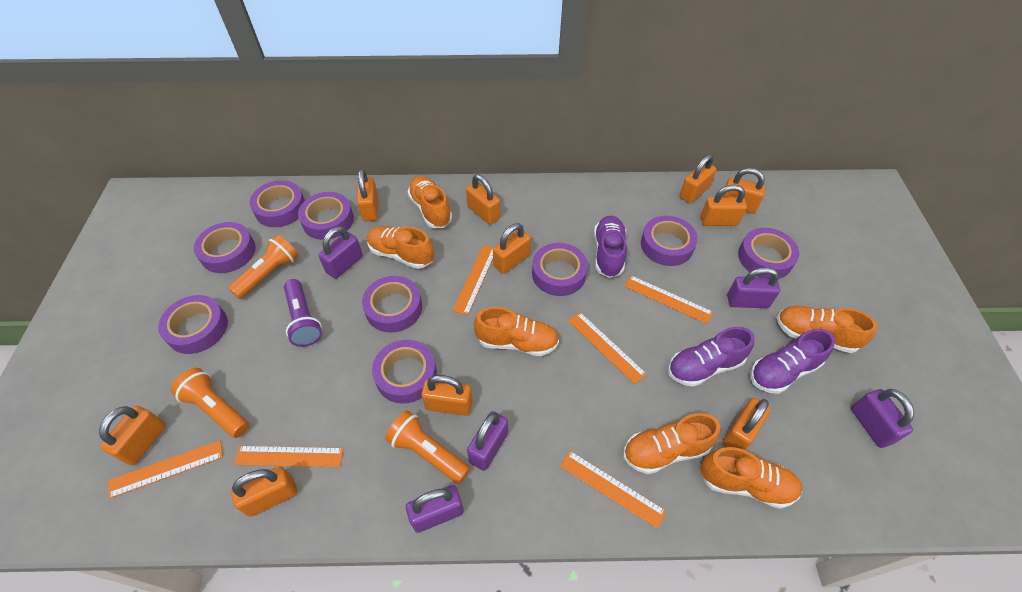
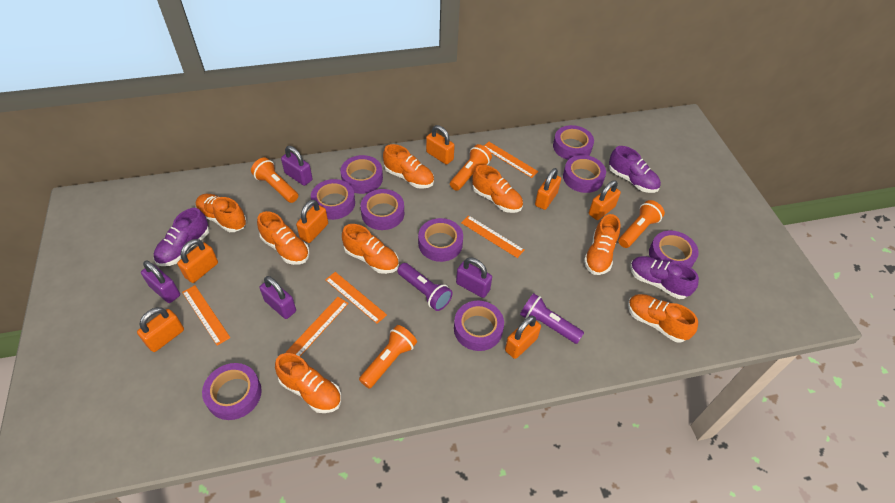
orange flashlight: [171,368,249,438] [228,235,298,299] [385,410,470,484] = 3 -> [251,157,298,203] [359,325,417,389] [450,144,492,191] [618,200,665,248] = 4
orange padlock: [99,406,166,465] [231,466,297,517] [357,169,378,221] [422,375,473,416] [466,174,500,225] [493,223,531,274] [679,154,716,203] [701,185,747,226] [722,168,766,213] [722,398,771,450] = 10 -> [137,307,184,352] [177,239,218,283] [296,200,328,243] [426,125,455,165] [505,316,541,359] [535,168,561,210] [589,180,621,220] = 7
orange ruler: [108,440,223,499] [234,446,344,467] [453,245,493,315] [560,451,666,529] [568,312,647,384] [624,275,713,324] = 6 -> [182,285,230,346] [286,297,349,356] [325,272,387,324] [461,215,524,258] [484,142,539,178] = 5
orange shoe: [367,226,434,269] [408,176,452,228] [474,307,559,356] [623,413,721,474] [700,447,803,509] [777,306,878,353] = 6 -> [195,194,247,232] [257,211,310,265] [275,353,341,413] [342,224,399,274] [383,144,434,189] [473,165,523,213] [584,214,621,275] [628,294,698,343] = 8
purple flashlight: [284,279,322,347] = 1 -> [397,263,453,311] [520,293,584,344] = 2
purple padlock: [318,226,363,279] [406,485,464,533] [467,411,508,471] [727,267,780,308] [851,389,914,448] = 5 -> [141,261,180,303] [260,276,296,319] [281,146,313,186] [456,257,492,298] = 4

